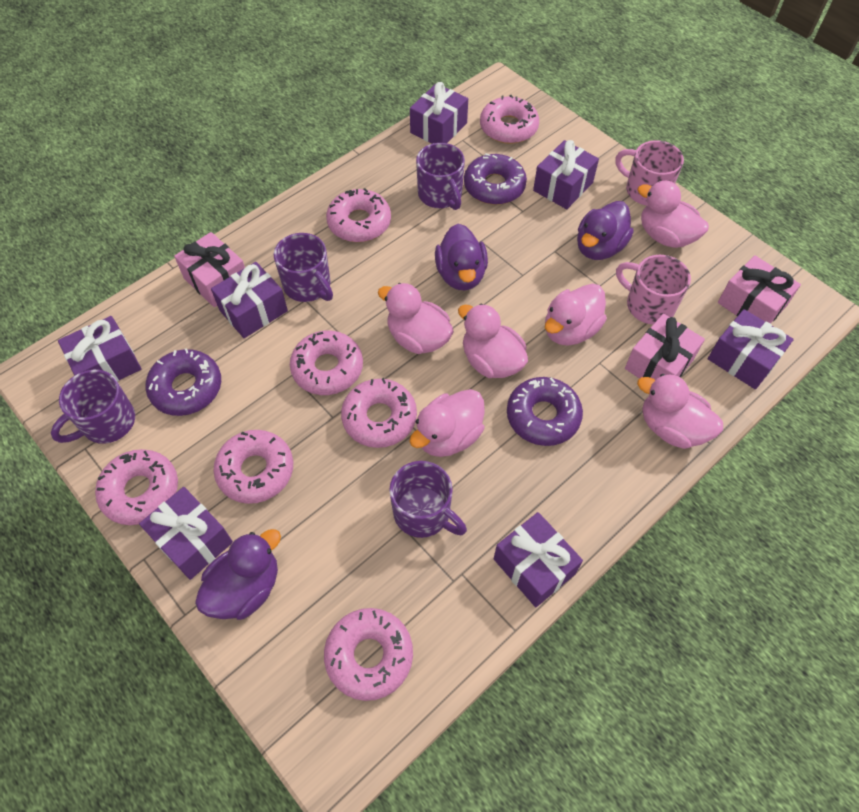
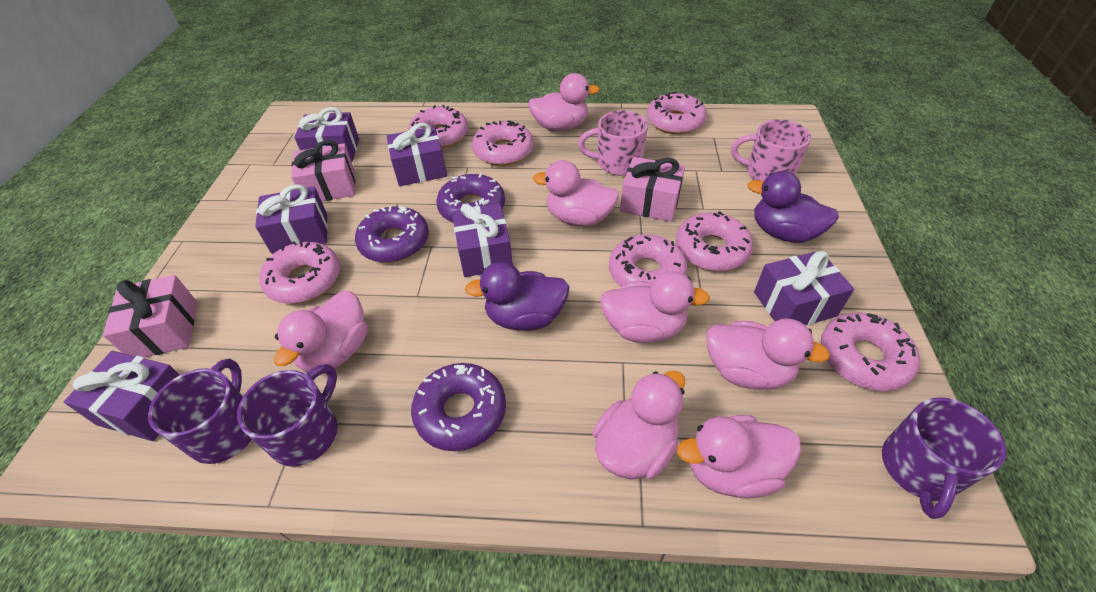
pink duck: [378,283,454,354] [409,389,485,457] [458,304,528,378] [545,284,607,346] [637,181,709,248] [637,374,723,449] = 6 -> [274,291,368,373] [528,73,600,131] [533,160,619,226] [593,371,685,479] [600,271,710,343] [677,415,801,499] [706,318,830,389] = 7
purple duck: [195,529,281,620] [435,224,488,290] [577,201,634,260] = 3 -> [464,262,569,331] [747,171,839,243] = 2
purple gift: [58,316,141,382] [139,487,233,580] [211,262,288,338] [410,82,468,144] [494,512,583,607] [533,140,599,209] [708,309,794,389] = 7 -> [64,351,179,441] [255,184,328,254] [294,107,359,162] [387,123,447,186] [452,203,513,277] [754,251,854,325] = 6
purple mug: [51,370,135,444] [274,233,333,302] [389,461,467,538] [416,143,465,210] = 4 -> [148,359,252,464] [237,364,338,467] [882,397,1006,519] = 3

